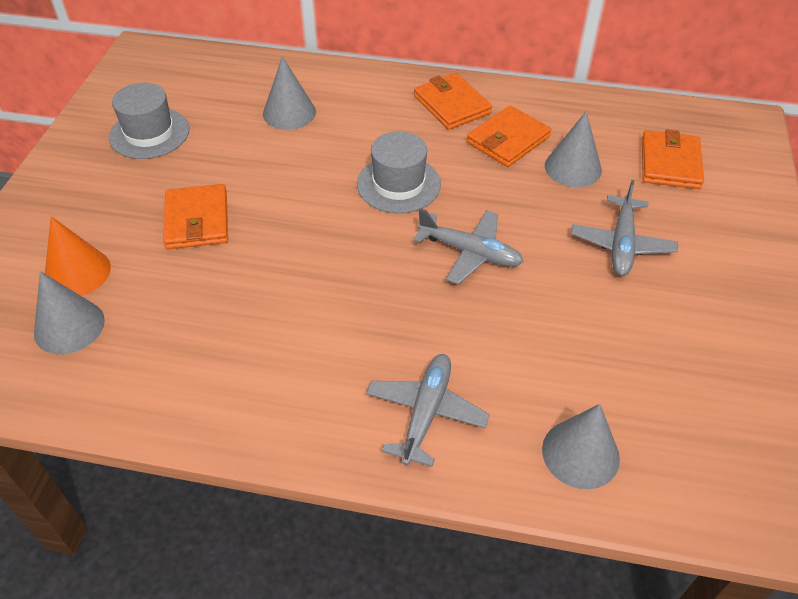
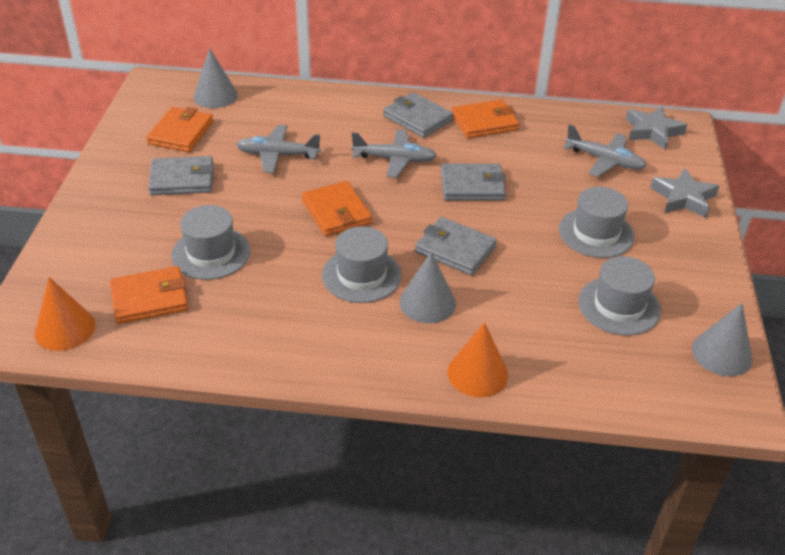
grey cone: [34,271,105,355] [263,56,316,130] [542,404,620,489] [545,111,602,187] = 4 -> [193,48,238,108] [399,252,456,323] [692,303,753,376] = 3
grey hat: [109,83,190,159] [357,131,441,213] = 2 -> [171,205,250,280] [322,226,402,303] [559,187,635,258] [578,256,661,335] = 4
grey star: none = 0 -> [626,106,687,150] [650,168,719,218] = 2
grey wallet: none = 0 -> [148,156,214,195] [383,92,453,138] [415,217,497,275] [441,164,506,201] = 4
orange cone: [45,216,111,296] = 1 -> [35,277,96,351] [448,322,508,397] = 2

